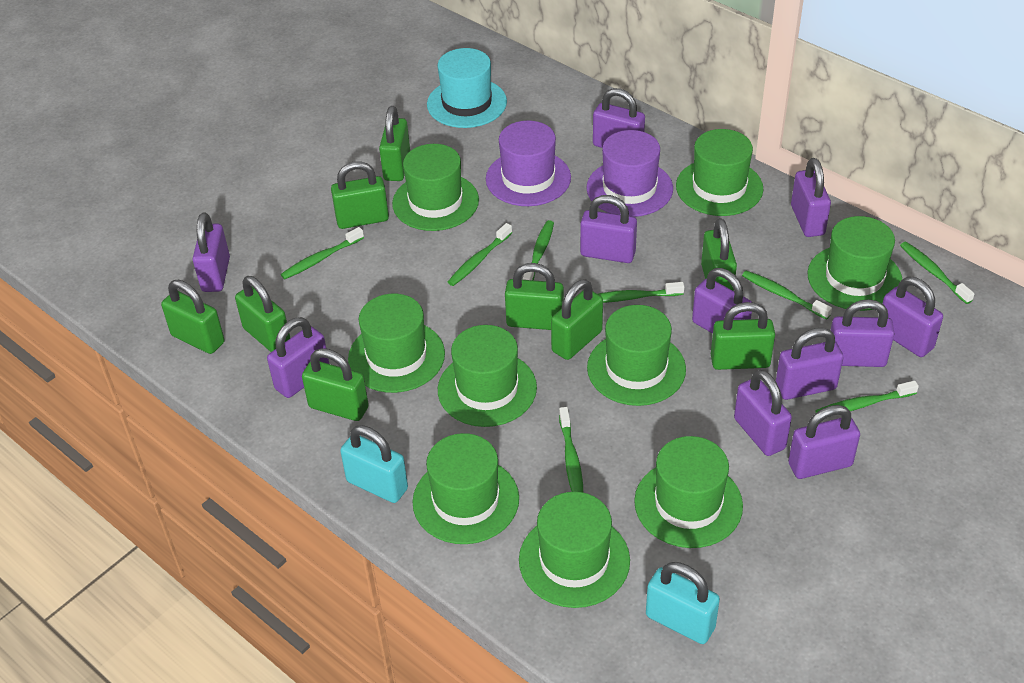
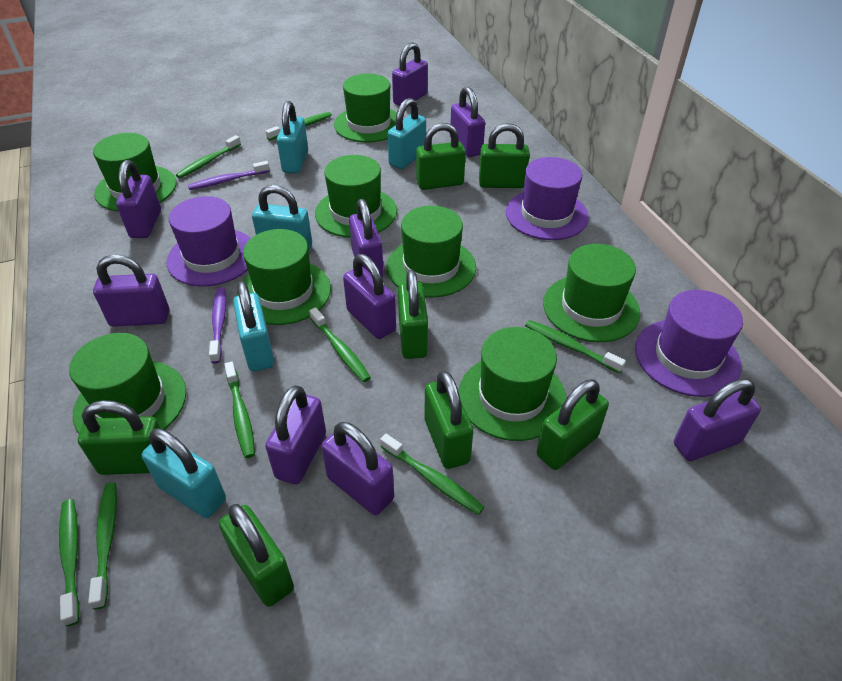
green hat: [348,294,445,393] [392,144,479,231] [412,433,519,544] [438,325,537,427] [519,492,630,608] [587,305,686,406] [634,436,743,548] [676,129,763,216] [807,216,902,311] = 9 -> [69,333,186,433] [93,133,176,211] [237,229,331,325] [315,155,397,238] [334,74,397,143] [386,206,476,297] [459,327,567,441] [543,244,640,342] = 8
green padlock: [161,280,225,354] [235,276,290,352] [302,348,369,421] [331,161,389,229] [379,106,410,181] [505,263,564,330] [551,279,603,360] [701,218,737,291] [711,302,775,370] = 9 -> [78,400,161,475] [219,504,294,607] [398,270,428,359] [416,123,466,190] [425,371,473,469] [479,123,530,188] [537,379,609,470] = 7
purple hat: [486,121,571,206] [587,130,673,217] = 2 -> [167,196,251,287] [506,157,589,240] [635,290,743,397] = 3
purple padlock: [193,213,230,292] [267,317,329,398] [580,195,637,263] [593,88,645,148] [692,268,752,334] [734,370,792,456] [776,328,843,400] [788,405,860,479] [791,158,831,237] [831,299,895,367] [882,277,943,357] = 11 -> [93,254,169,327] [116,160,161,238] [265,385,326,484] [321,422,394,515] [343,254,396,339] [349,199,384,277] [392,42,428,106] [450,86,485,157] [674,379,761,461] = 9
purple toothbrush: none = 0 -> [188,161,270,190] [209,287,226,364] = 2
turquoise hat: [427,48,507,128] = 1 -> none = 0
turquoise padlock: [340,425,408,503] [646,562,720,644] = 2 -> [142,428,226,518] [233,281,274,371] [252,185,312,250] [277,101,308,173] [388,98,426,169] = 5

